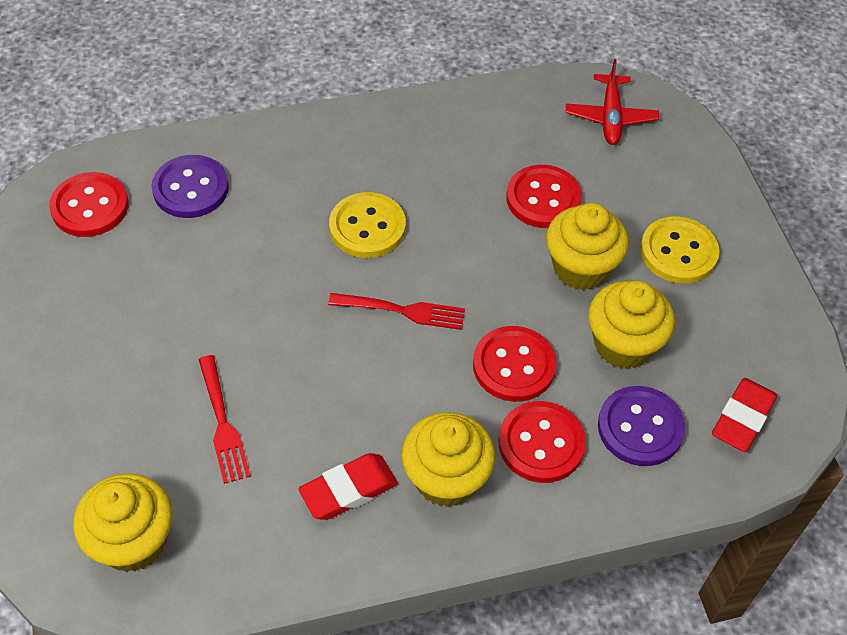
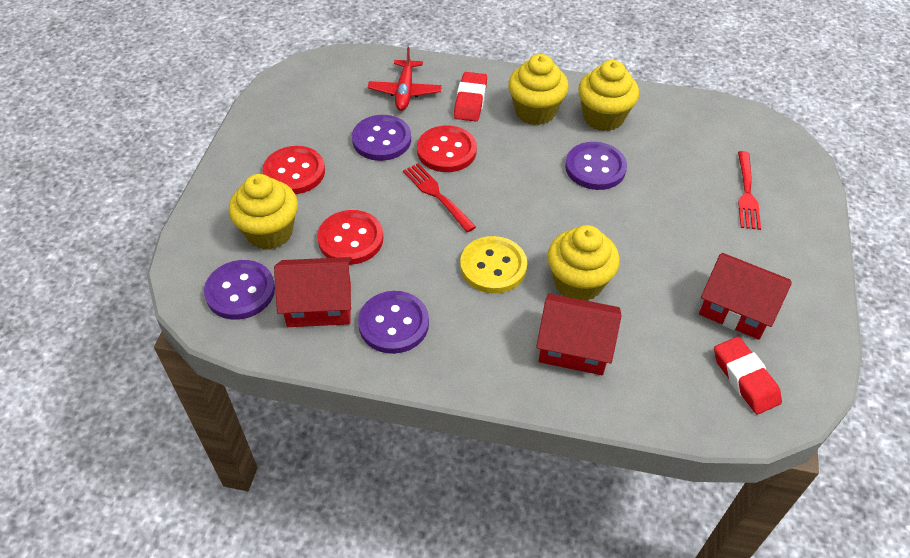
purple button: [152,155,229,218] [598,386,685,466] = 2 -> [204,260,275,320] [352,115,411,161] [358,291,429,354] [565,142,627,190] = 4
red button: [49,172,129,237] [473,326,557,402] [498,401,586,483] [506,165,582,228] = 4 -> [263,146,325,194] [317,210,384,265] [417,125,477,172] = 3
red house: none = 0 -> [274,257,352,327] [536,293,622,375] [699,253,792,340] = 3
yellow button: [329,192,406,258] [640,217,719,284] = 2 -> [460,236,527,293] = 1

